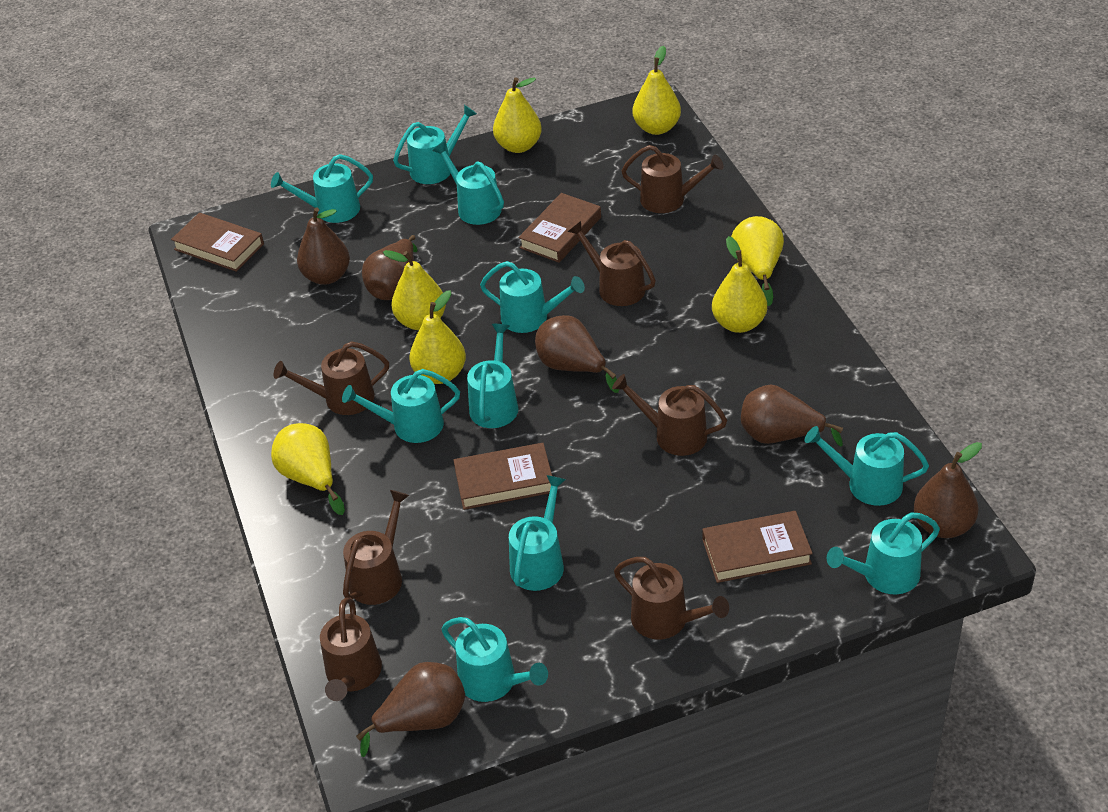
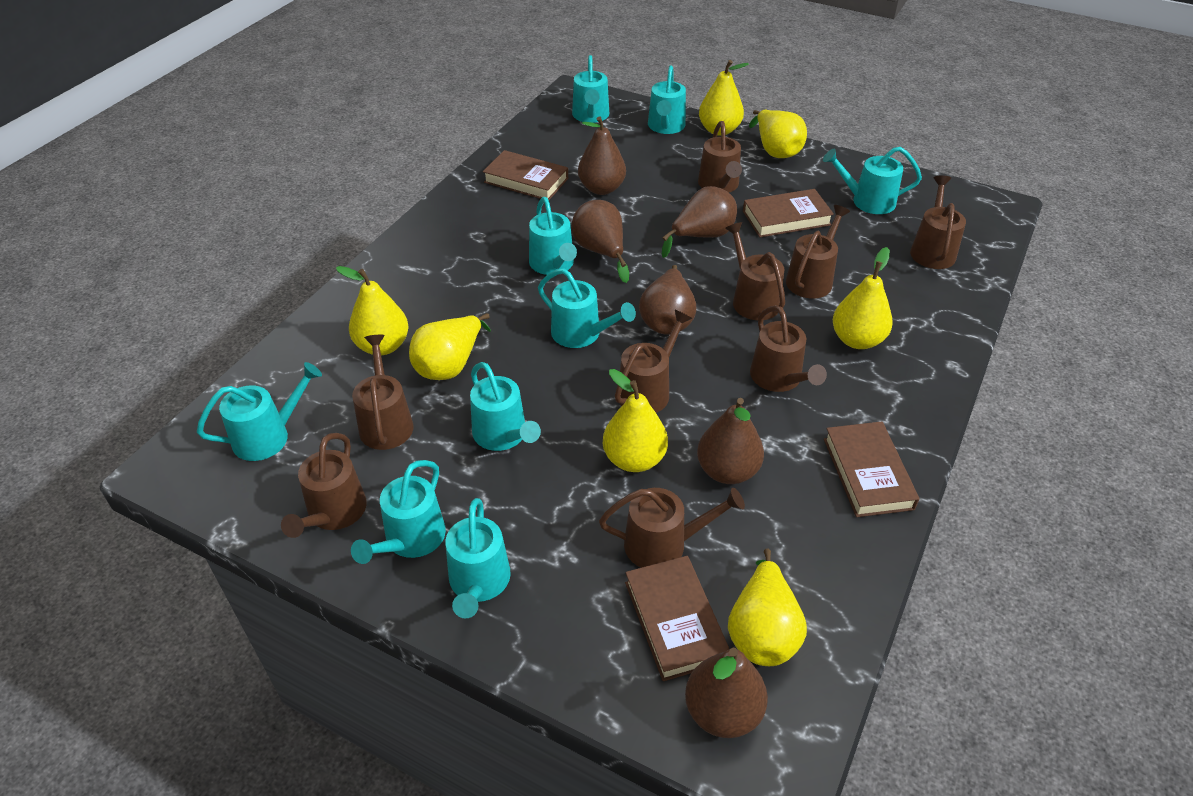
brown watering can: [274,341,389,415] [320,597,382,701] [343,490,409,605] [567,221,656,306] [612,374,727,456] [614,557,729,639] [621,145,724,213] = 7 -> [281,433,367,538] [352,335,414,450] [599,488,745,568] [615,310,692,413] [698,121,742,192] [725,222,785,320] [750,305,827,392] [786,205,850,298] [910,175,966,269] = 9
turquoise watering can: [271,154,373,223] [342,369,460,443] [393,105,477,184] [432,142,504,225] [441,617,548,702] [467,324,518,428] [480,261,585,333] [509,475,566,591] [805,426,929,506] [827,512,940,594] = 10 -> [197,362,322,461] [351,460,446,564] [446,498,511,619] [470,362,541,451] [529,197,577,275] [538,268,636,348] [572,55,609,123] [648,65,686,134] [823,147,922,214] = 9

